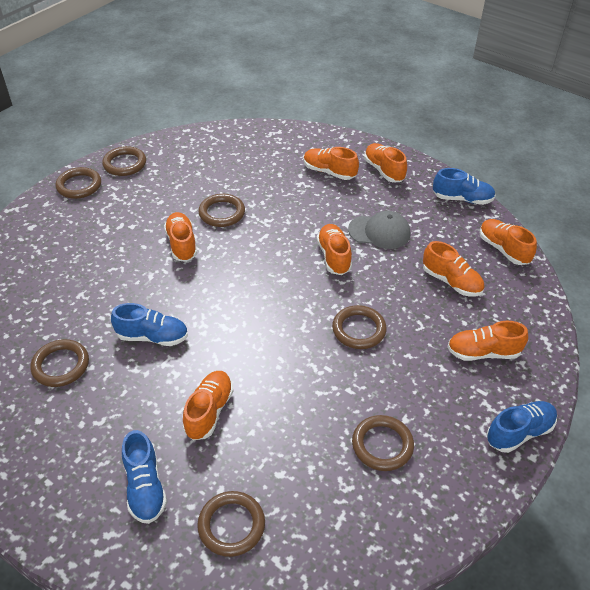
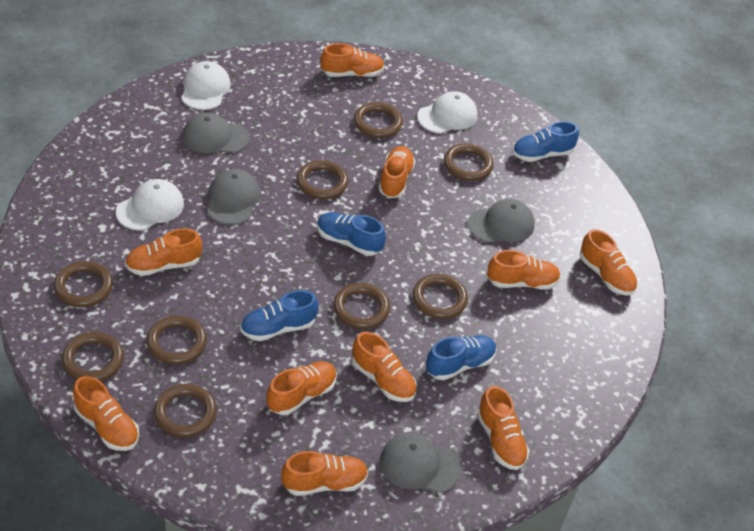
brown ring: [30,339,89,387] [55,167,101,199] [102,146,146,176] [197,491,265,557] [199,194,245,227] [332,305,387,349] [352,415,414,471] = 7 -> [54,261,113,307] [62,332,124,381] [147,315,207,365] [154,384,217,437] [297,160,349,199] [334,283,390,329] [354,102,403,138] [413,274,468,319] [444,143,494,181] = 9
grey cap: [348,211,410,249] = 1 -> [183,113,249,153] [207,169,260,225] [380,433,461,493] [468,199,535,243] = 4
orange shoe: [164,212,197,262] [183,371,234,440] [304,147,359,180] [317,224,352,275] [364,143,407,182] [423,241,484,297] [447,321,528,361] [479,219,537,265] = 8 -> [73,376,139,451] [125,228,202,276] [267,361,337,415] [281,451,368,496] [321,43,385,77] [352,332,417,402] [379,146,415,198] [477,386,530,470] [487,250,561,290] [580,229,637,296] = 10
white cap: none = 0 -> [116,179,184,230] [181,61,231,110] [417,91,477,134] = 3

